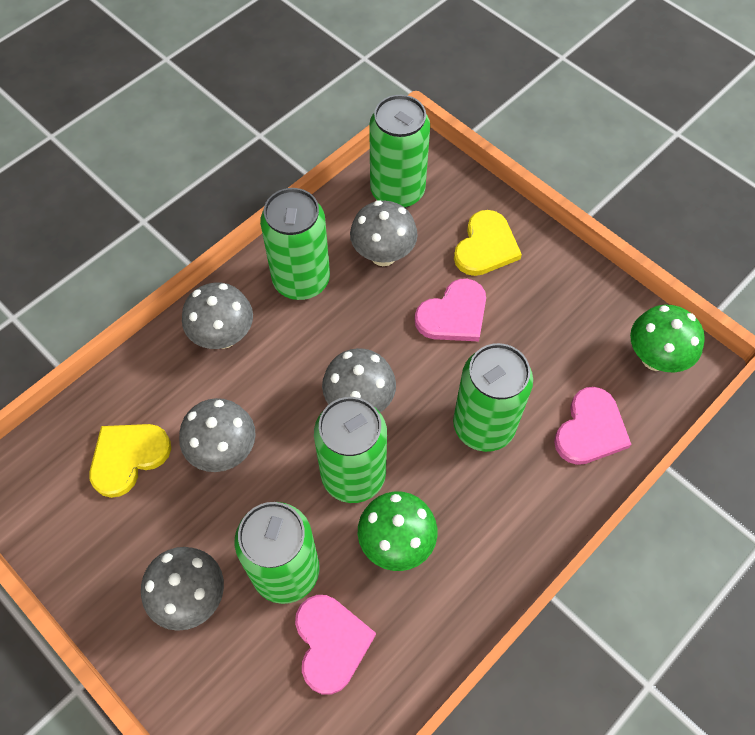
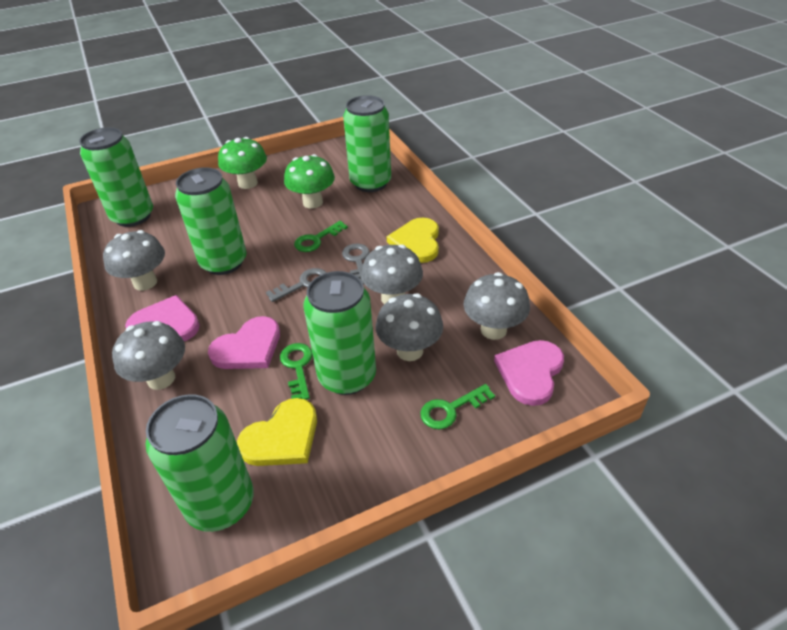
green key: none = 0 -> [280,343,312,400] [294,221,348,252] [420,384,495,429] = 3
grey key: none = 0 -> [266,268,326,302] [342,243,370,284] = 2

